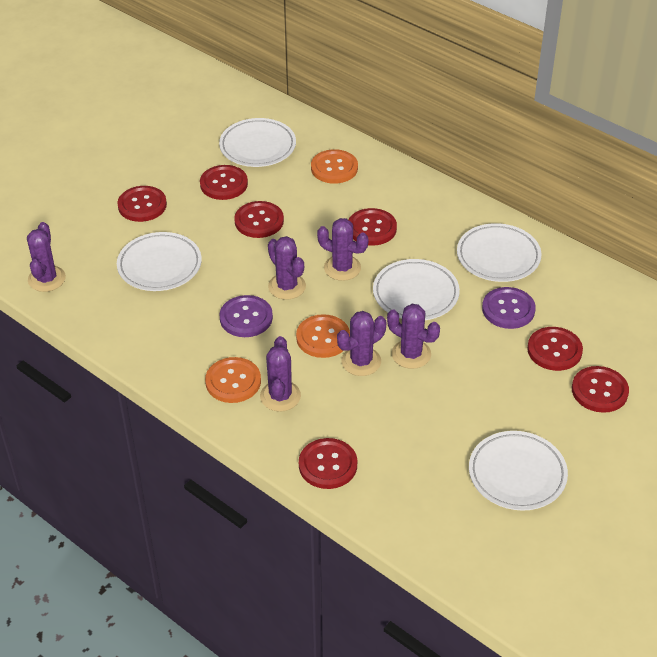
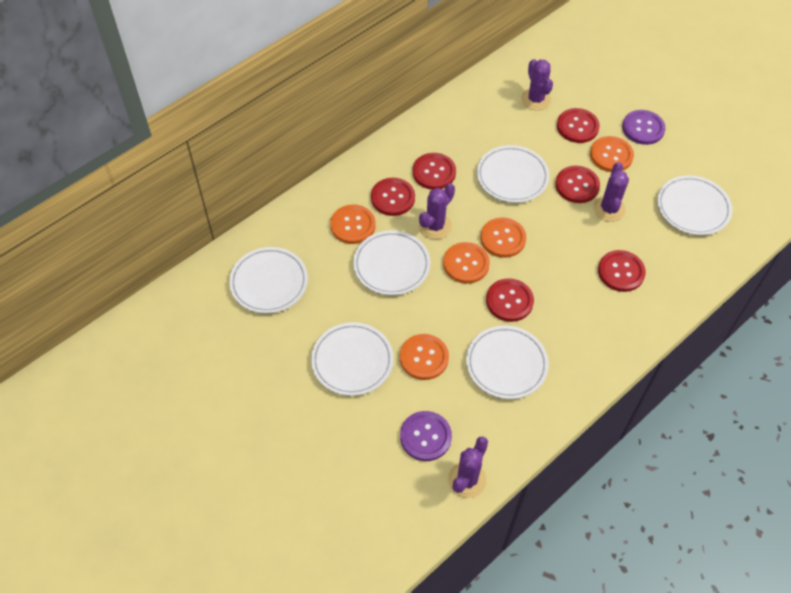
orange button: [205,357,261,403] [296,314,350,358] [311,149,358,184] = 3 -> [330,204,376,244] [400,334,449,380] [443,242,490,284] [480,217,526,258] [590,136,634,172] = 5
purple cactus: [27,222,66,292] [260,336,301,412] [268,236,306,300] [317,218,368,281] [337,311,386,376] [387,304,440,369] = 6 -> [419,183,455,239] [448,437,488,498] [521,59,553,110] [593,162,629,222] = 4
red button: [117,186,167,222] [200,165,248,200] [234,201,284,238] [299,438,357,489] [349,208,397,246] [527,327,583,371] [572,366,629,413] = 7 -> [371,178,415,216] [413,153,456,190] [486,278,534,322] [555,166,600,203] [557,108,600,143] [598,250,646,292] = 6
white plate: [117,232,202,291] [219,118,296,167] [373,259,460,320] [457,223,542,282] [469,431,568,511] = 5 -> [229,247,308,313] [311,322,393,396] [353,230,430,295] [466,326,549,399] [477,145,549,203] [657,175,732,235] = 6

